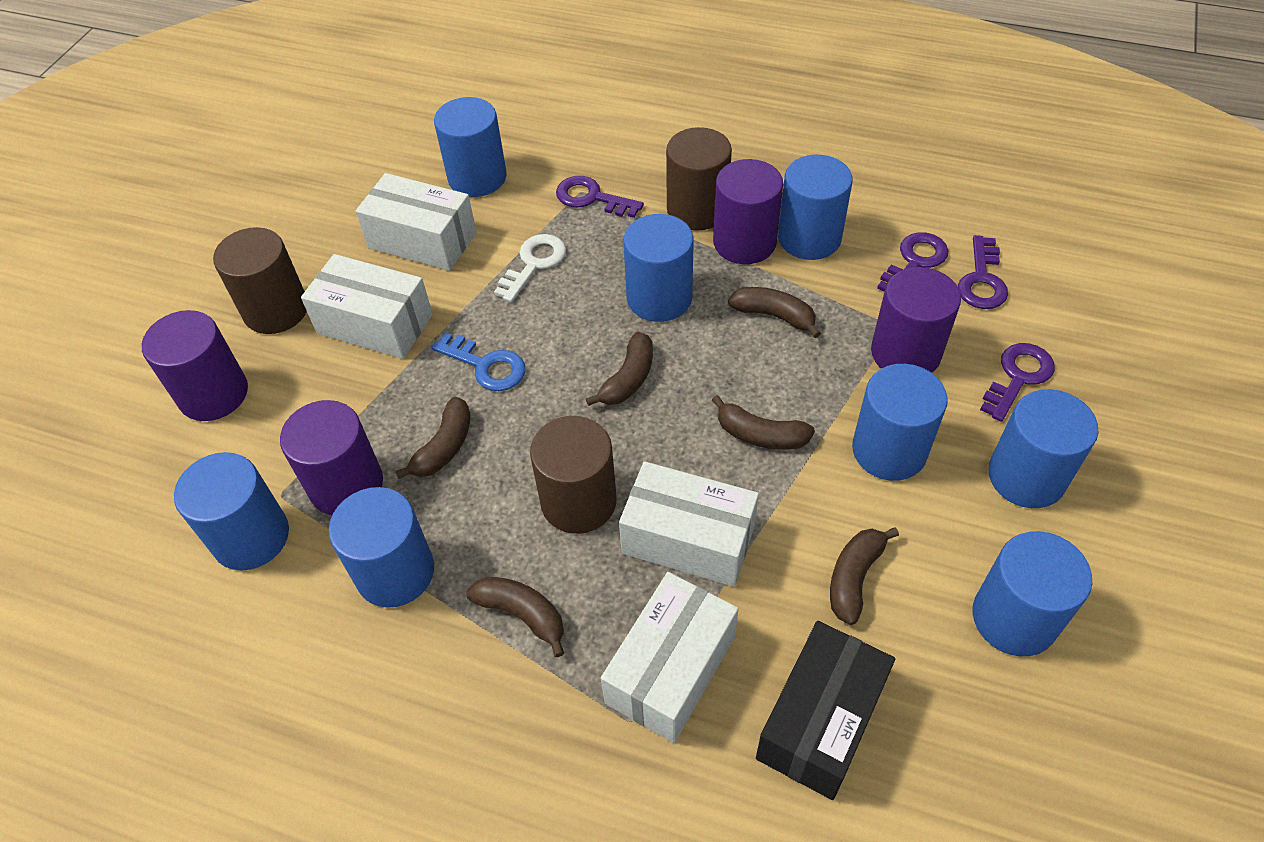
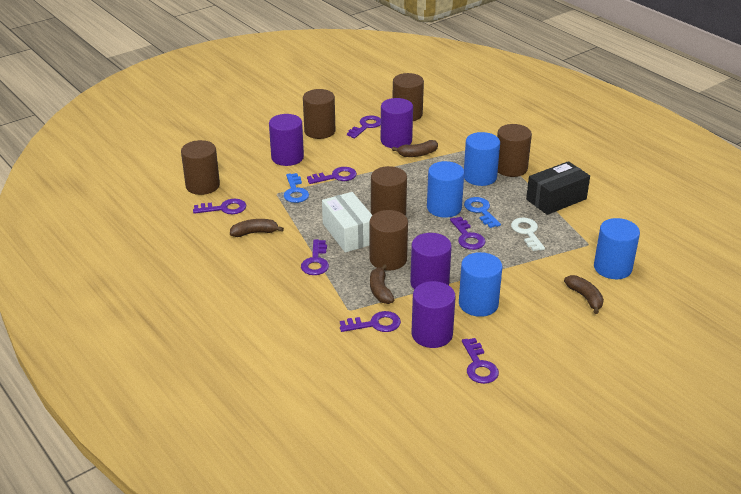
blue cylinder: [174,452,289,571] [329,487,434,607] [434,97,507,197] [623,214,694,322] [778,155,853,260] [852,364,948,481] [972,531,1092,656] [988,389,1099,508] = 8 -> [427,161,464,218] [459,252,503,317] [464,132,500,186] [594,218,640,279] = 4
blue key: [431,333,525,391] = 1 -> [284,173,309,203] [464,197,501,228] = 2
brown banana: [395,397,471,479] [466,577,564,657] [586,332,653,406] [712,395,815,450] [728,287,821,338] [830,527,899,625] = 6 -> [230,219,284,237] [370,264,394,304] [392,140,438,157] [564,275,604,314] = 4
brown cylinder: [213,227,307,334] [530,416,617,534] [666,127,732,231] = 3 -> [181,140,220,195] [303,89,335,139] [370,210,408,271] [371,166,407,215] [393,73,424,121] [497,124,532,177] = 6
purple key: [556,176,644,218] [877,232,949,292] [958,235,1008,309] [980,343,1055,422] = 4 -> [193,199,246,214] [301,239,329,275] [307,167,357,184] [340,311,401,332] [347,115,381,138] [450,217,486,250] [462,338,499,384] = 7
white box: [301,254,433,359] [356,173,477,271] [601,572,738,743] [619,461,759,587] = 4 -> [322,192,372,253] = 1

